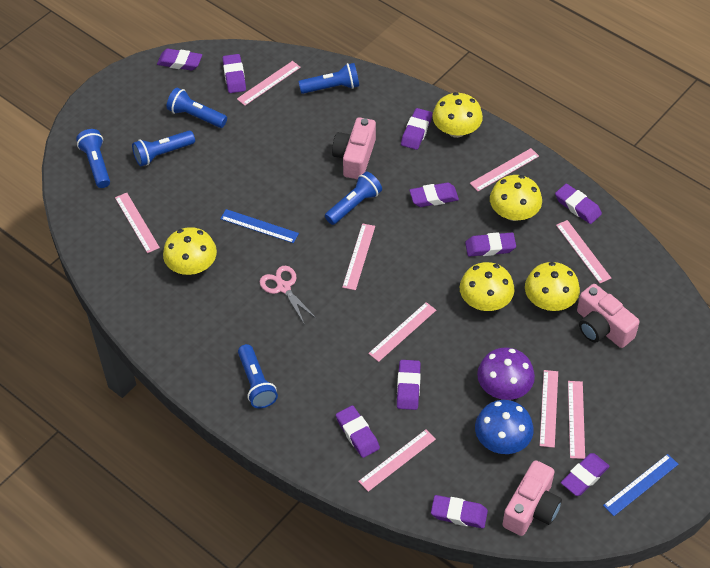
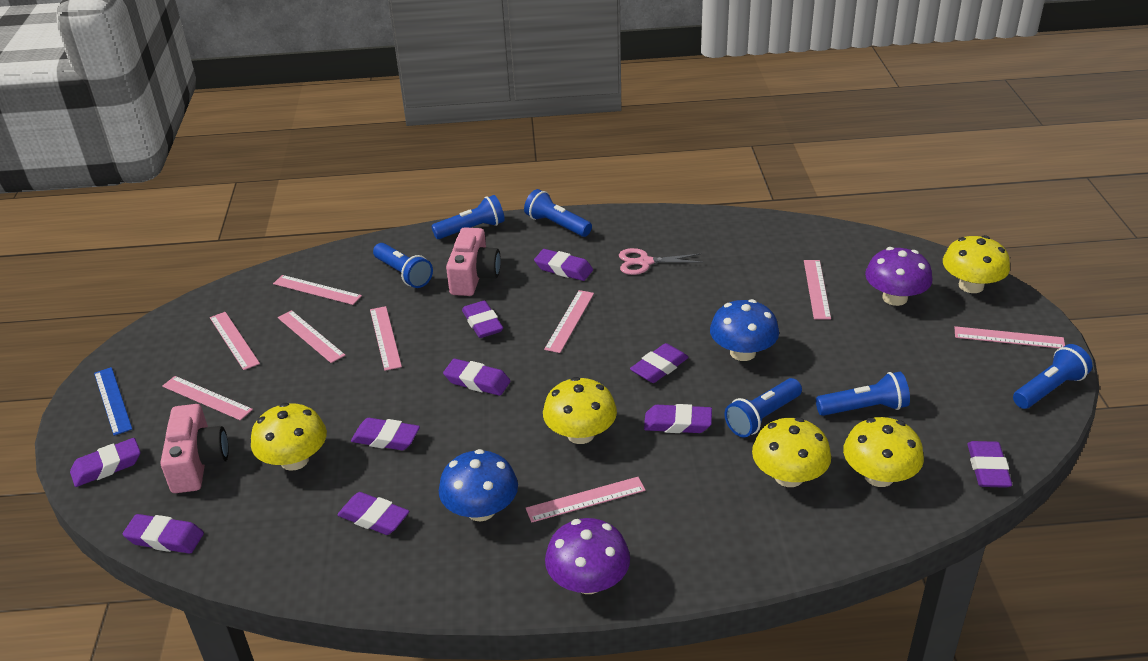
blue mushroom: [475,400,534,454] = 1 -> [439,449,518,522] [710,299,779,361] = 2
blue ruler: [220,209,299,243] [603,454,679,516] = 2 -> [94,367,132,436] = 1
pink camera: [332,117,376,179] [502,460,562,536] [577,284,640,348] = 3 -> [160,404,229,493] [446,227,501,296] = 2
purple mushroom: [477,347,535,400] = 1 -> [545,518,630,594] [865,247,933,306] = 2

